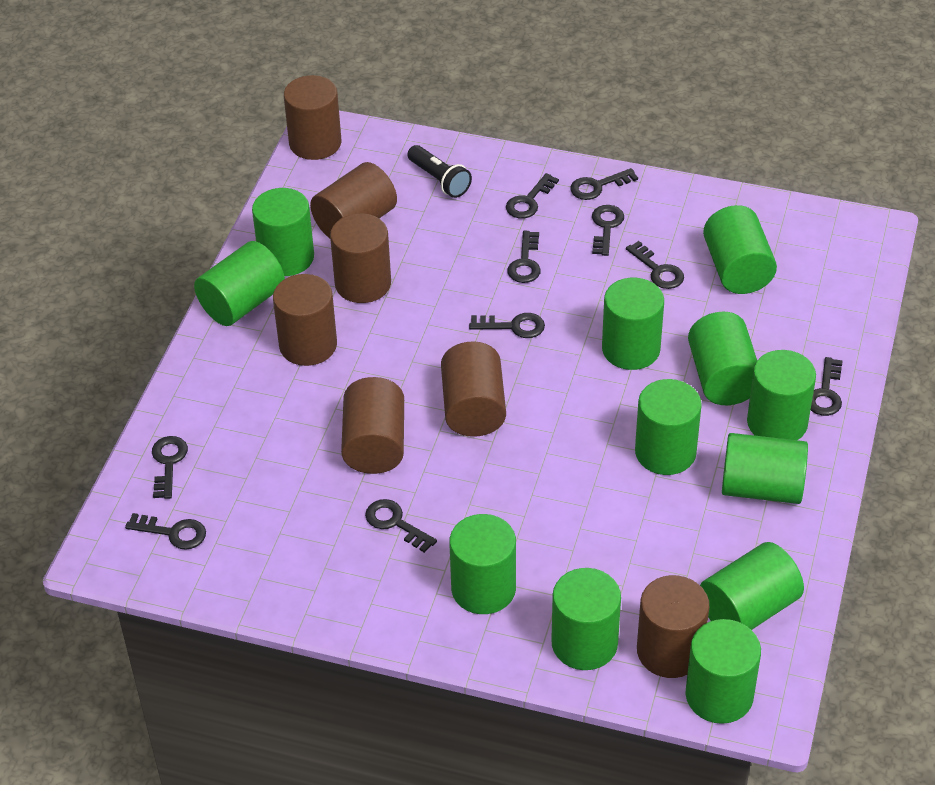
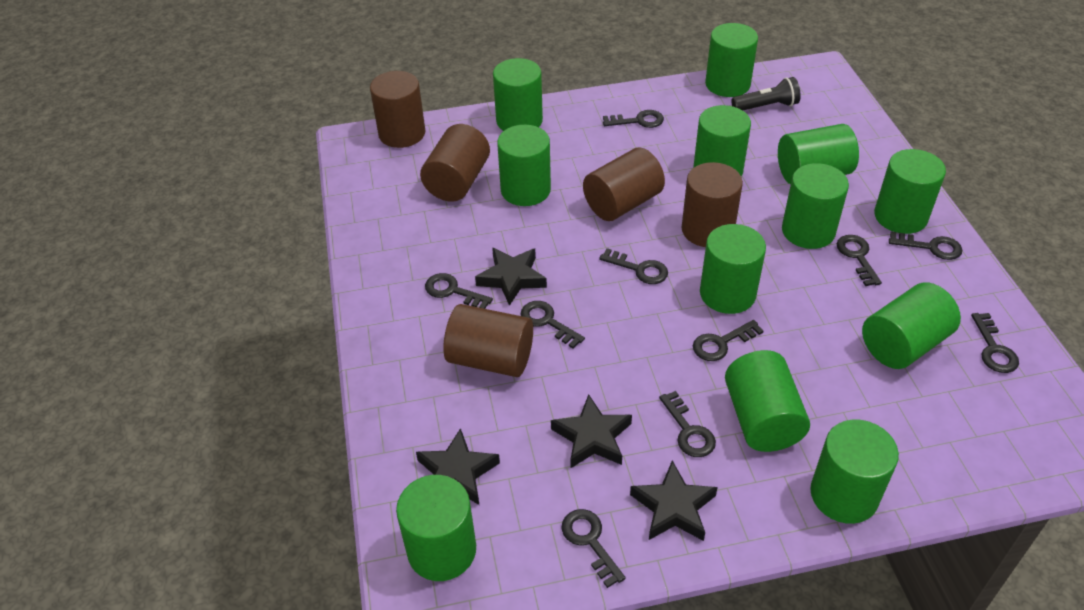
black star: none = 0 -> [416,428,500,505] [475,248,547,306] [551,394,632,469] [630,461,718,541] = 4
brown cylinder: [273,274,337,366] [284,75,341,160] [310,162,397,238] [330,214,391,303] [341,377,404,474] [441,341,506,437] [637,575,709,678] = 7 -> [370,71,425,148] [420,124,490,202] [443,304,533,377] [583,147,665,221] [682,162,743,247] = 5

